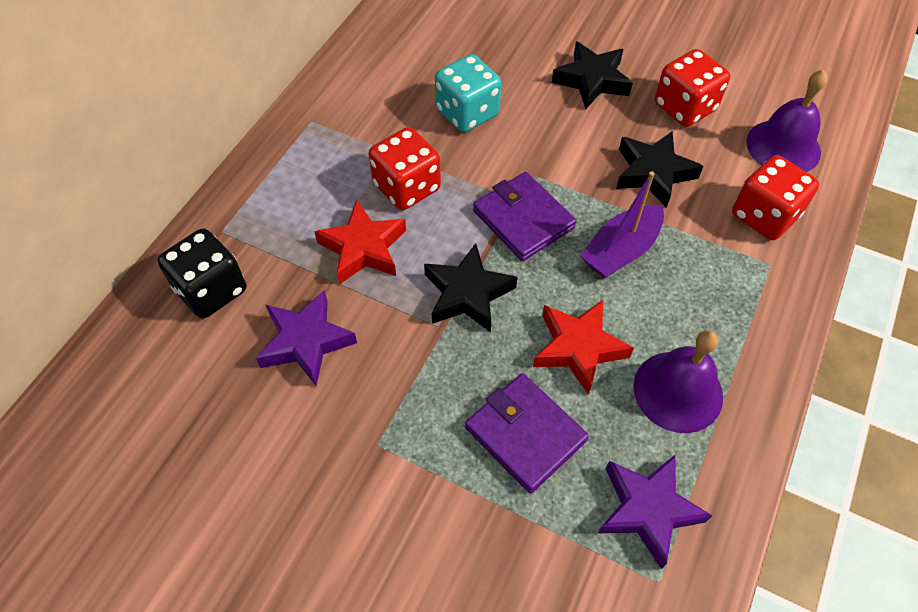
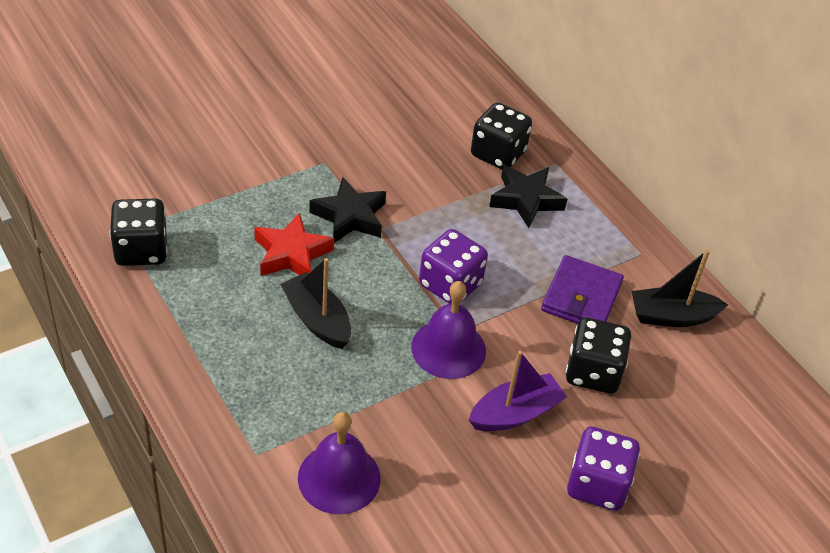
black boat: none = 0 -> [280,258,351,349] [632,249,728,327] = 2
black dice: [158,228,246,318] = 1 -> [110,198,168,266] [471,102,532,169] [566,317,631,394] = 3
black star: [424,243,517,332] [552,41,633,109] [616,131,704,208] = 3 -> [309,177,386,243] [489,165,567,228] = 2
purple dice: none = 0 -> [419,229,488,304] [567,427,640,511] = 2
purple star: [256,290,357,386] [598,455,713,569] = 2 -> none = 0
purple wallet: [465,373,589,493] [473,172,577,261] = 2 -> [541,255,624,324] = 1
red dice: [369,127,441,210] [655,49,730,127] [732,155,819,240] = 3 -> none = 0
red star: [314,200,406,285] [533,300,634,395] = 2 -> [254,212,334,276] = 1
turquoise dice: [435,54,501,132] = 1 -> none = 0

